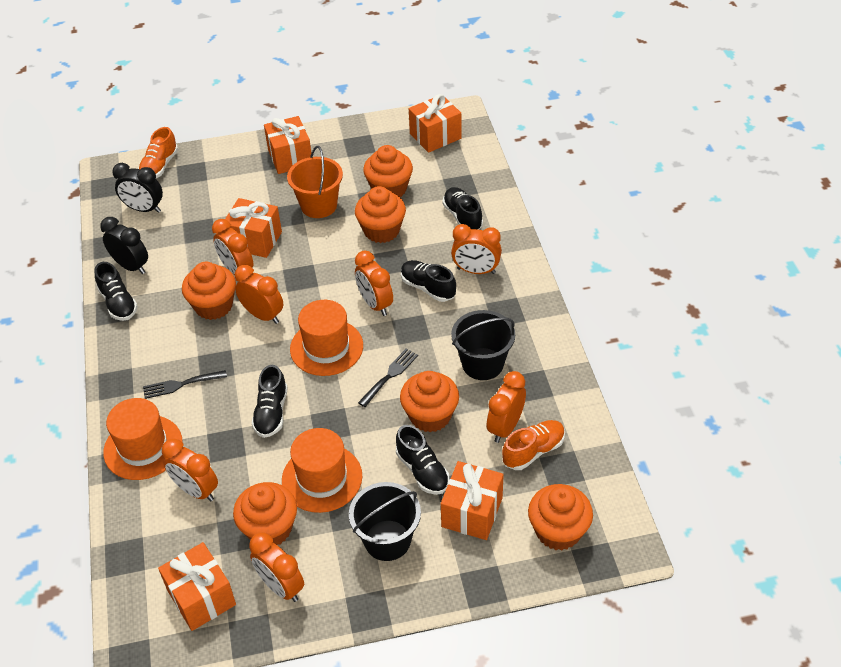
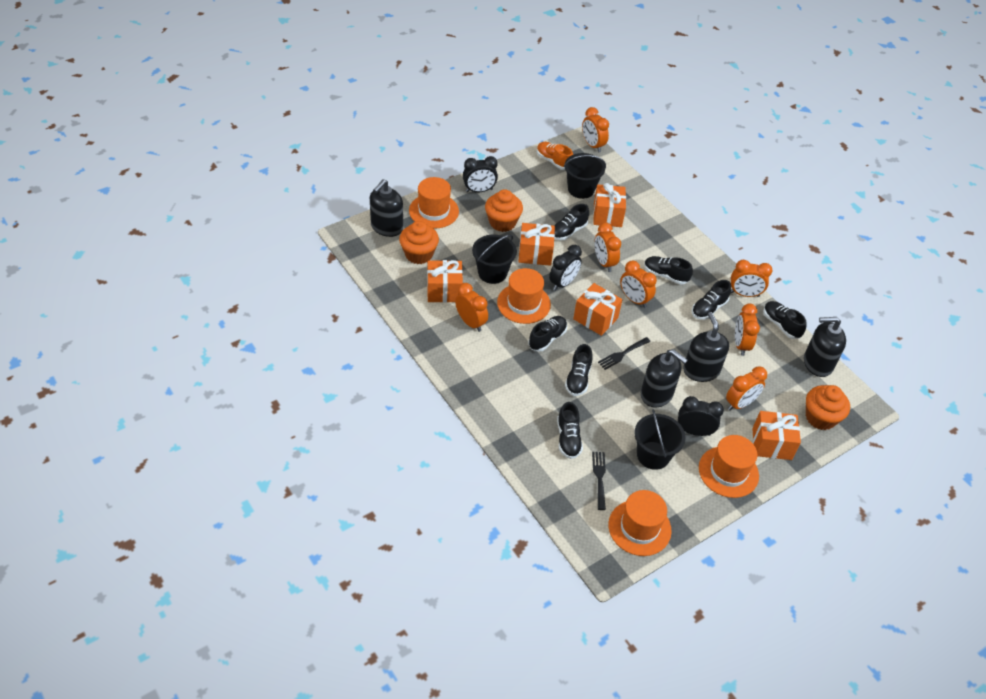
black bucket: [349,482,421,561] [451,310,515,380] = 2 -> [472,235,517,284] [564,153,606,199] [634,409,686,470] = 3
black clock: [101,217,148,274] [112,163,163,213] = 2 -> [463,156,498,192] [549,245,582,291] [678,396,724,436] = 3
black shoe: [95,262,138,321] [252,365,288,438] [396,425,449,495] [401,260,456,302] [442,187,483,230] = 5 -> [528,316,567,352] [554,204,589,240] [557,402,583,459] [565,344,593,396] [644,256,693,284] [692,280,731,320] [763,301,806,339] = 7
black soap dispenser: none = 0 -> [370,179,403,237] [641,349,687,407] [683,312,729,382] [804,317,846,377] = 4
orange bucket: [287,146,343,218] = 1 -> none = 0
orange cupcake: [182,262,236,320] [233,482,297,545] [355,186,406,243] [363,145,413,197] [400,371,459,432] [528,484,593,551] = 6 -> [399,221,439,264] [485,189,523,232] [806,385,850,430] = 3
orange hat: [103,398,183,480] [282,428,362,513] [290,300,363,376] = 3 -> [409,177,459,229] [497,268,551,324] [608,490,672,556] [699,435,759,498] = 4
orange shoe: [138,127,178,178] [502,420,565,470] = 2 -> [537,142,573,170] = 1

